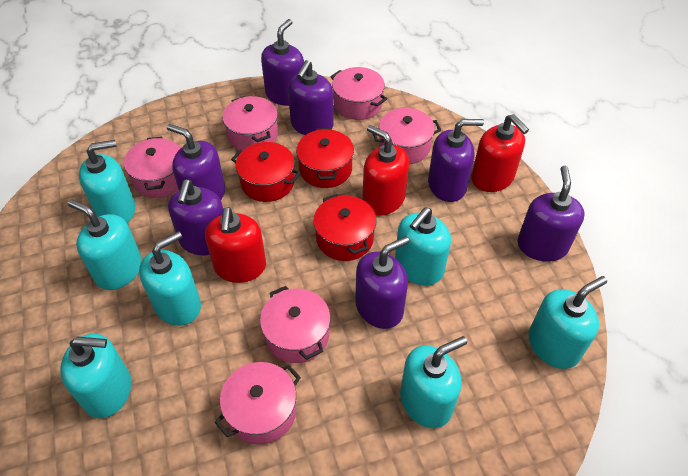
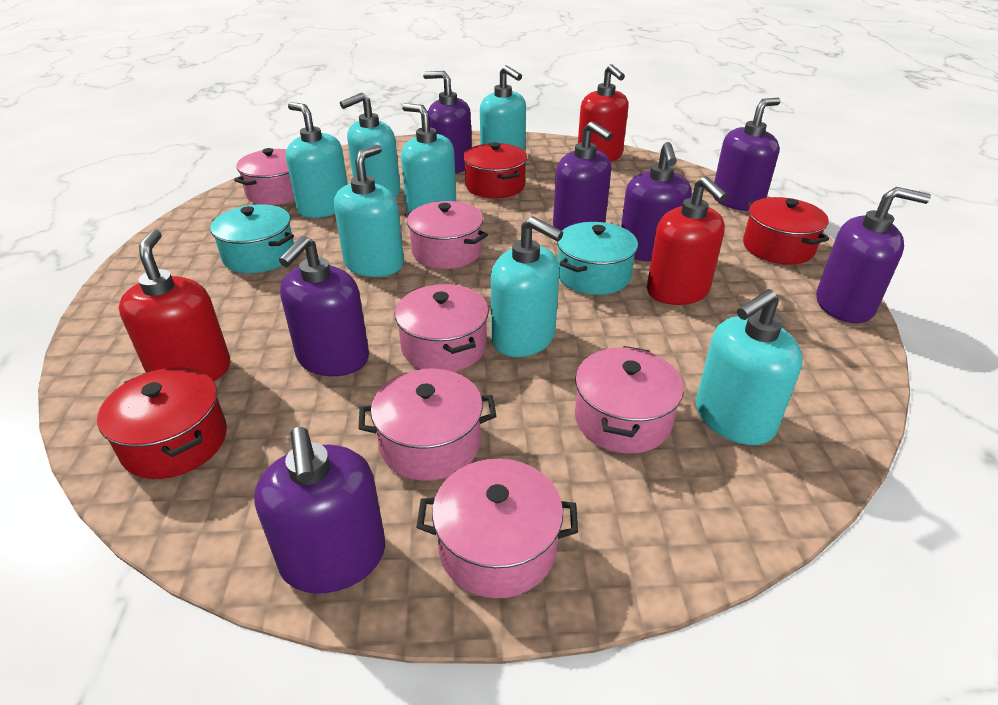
turquoise pot: none = 0 -> [210,204,294,273] [557,222,638,295] = 2

